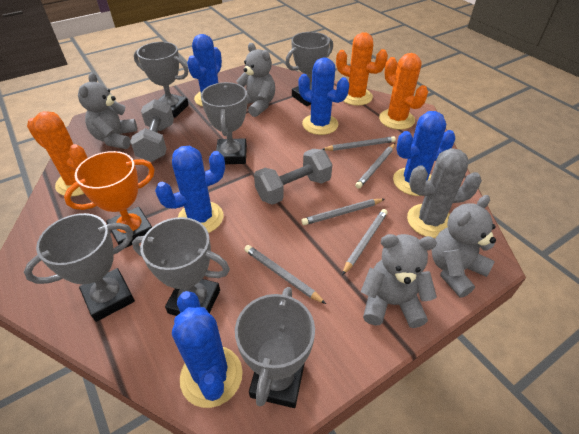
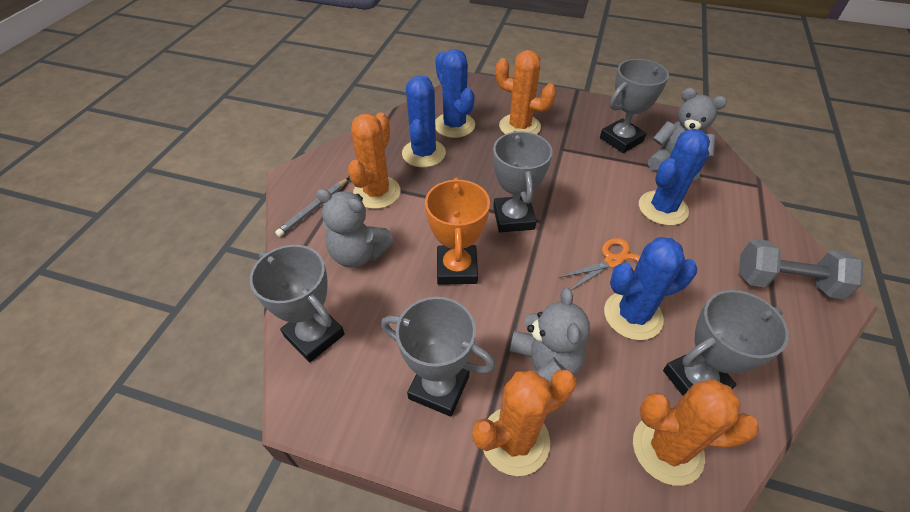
blue cactus: [155,146,225,233] [172,291,243,408] [187,34,222,107] [299,57,349,135] [393,111,455,196] = 5 -> [402,76,446,167] [435,49,475,138] [604,237,697,340] [639,129,710,226] = 4
grey cactus: [407,148,482,238] = 1 -> none = 0
grey dumbbell: [130,99,174,162] [254,149,333,205] = 2 -> [739,239,863,299] = 1
grey pencil: [244,245,326,304] [301,199,384,225] [321,136,396,151] [342,209,388,275] [355,143,395,189] = 5 -> [275,178,349,237] = 1
grey teddy bear: [78,73,137,149] [236,43,275,117] [361,234,437,328] [432,195,496,298] = 4 -> [316,189,394,267] [510,288,590,384] [648,88,727,181] = 3
grey trophy: [24,213,135,322] [132,217,230,316] [134,42,189,118] [201,82,247,164] [235,287,315,408] [285,32,333,106] = 6 -> [250,245,345,362] [381,297,496,417] [493,131,553,232] [600,59,669,153] [663,290,789,396] = 5
orange cactus: [27,111,87,197] [336,32,388,106] [379,53,428,130] = 3 -> [348,112,401,209] [472,369,576,476] [495,50,556,134] [633,379,759,486] = 4
orange scissors: none = 0 -> [558,238,640,290] = 1

